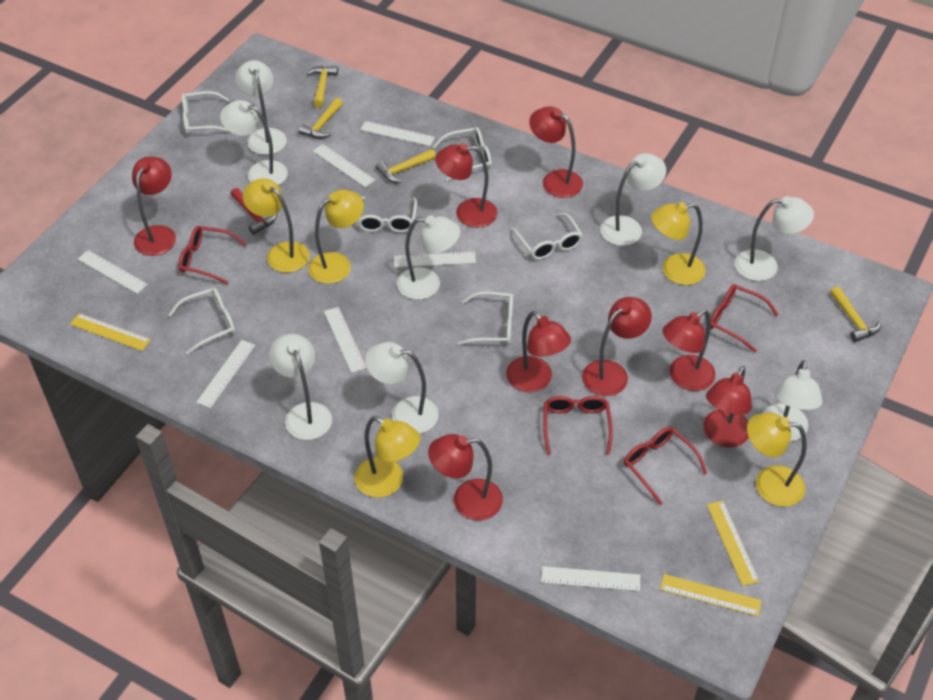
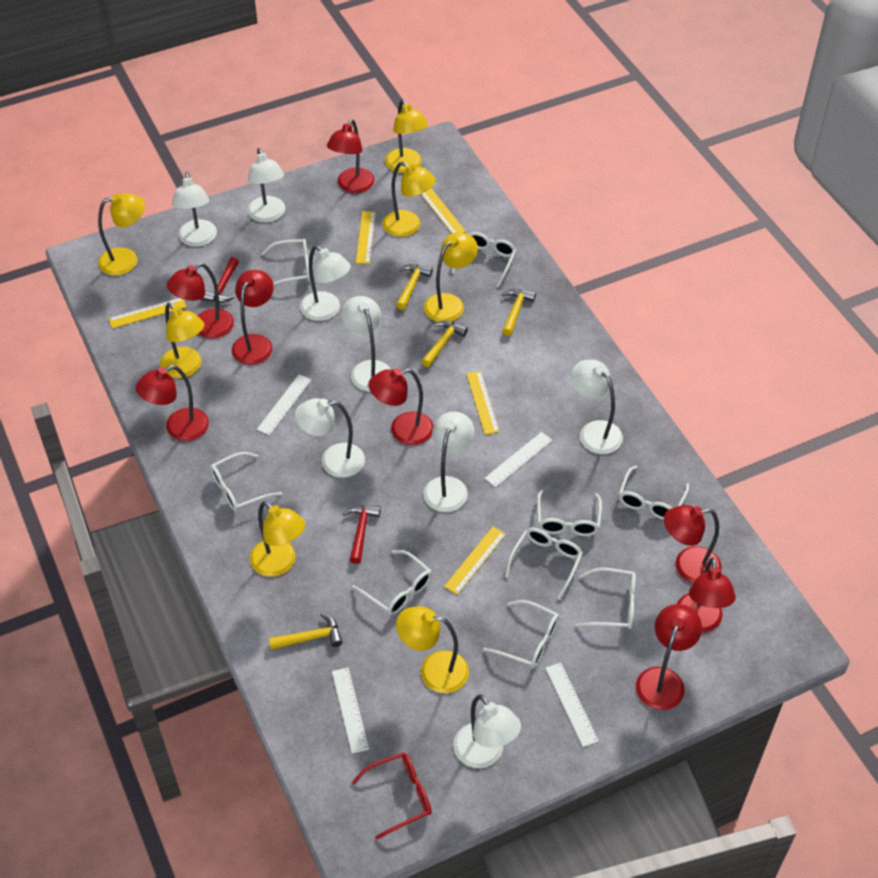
red glasses: [179,226,247,285] [543,396,613,455] [624,427,707,505] [710,284,779,352] = 4 -> [352,753,432,840] = 1
red hammer: [231,188,277,235] = 1 -> [201,257,239,303] [343,505,381,564] = 2
white glasses: [168,288,235,355] [182,91,231,134] [357,196,417,233] [433,127,492,181] [457,291,513,345] [511,213,583,260] = 6 -> [210,452,282,512] [261,239,311,286] [352,550,432,615] [452,232,517,287] [483,600,559,668] [505,528,583,599] [537,490,602,536] [576,568,636,629] [619,466,689,520] = 9
white ruler: [78,250,148,294] [196,340,255,408] [313,144,375,187] [324,307,366,373] [360,121,435,146] [394,252,476,268] [541,566,640,591] = 7 -> [257,375,311,435] [332,667,369,754] [484,432,553,487] [545,663,599,747] = 4
yellow lamp: [243,178,310,273] [308,190,364,284] [355,416,420,498] [651,202,706,285] [747,413,807,507] = 5 -> [98,193,145,276] [160,303,204,378] [250,501,305,577] [382,162,436,237] [385,99,428,173] [396,606,469,693] [424,232,478,322] = 7
yellow ruler: [70,313,151,351] [660,574,762,616] [707,501,759,586] = 3 -> [109,298,187,329] [356,211,376,264] [421,188,466,233] [444,527,506,595] [466,371,500,435] = 5

